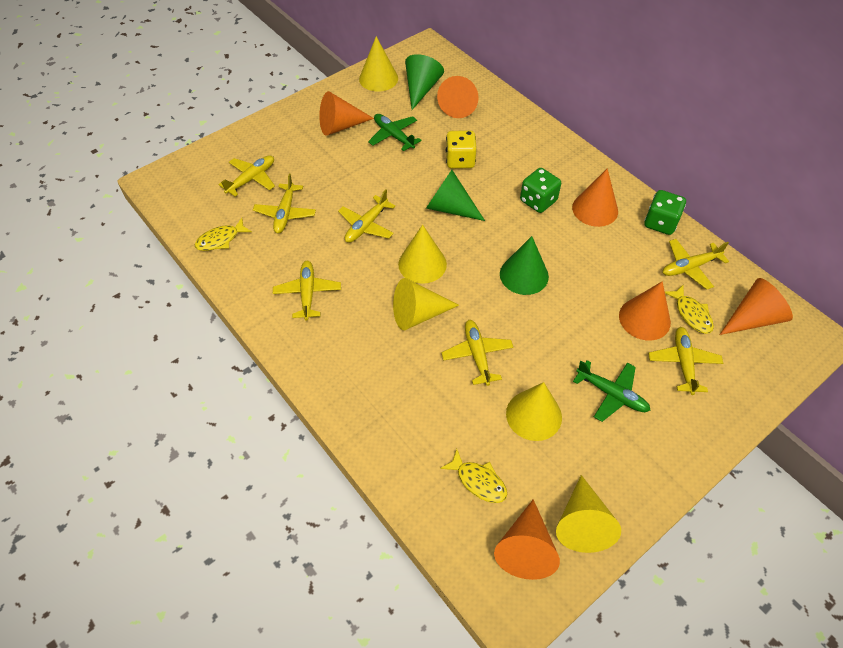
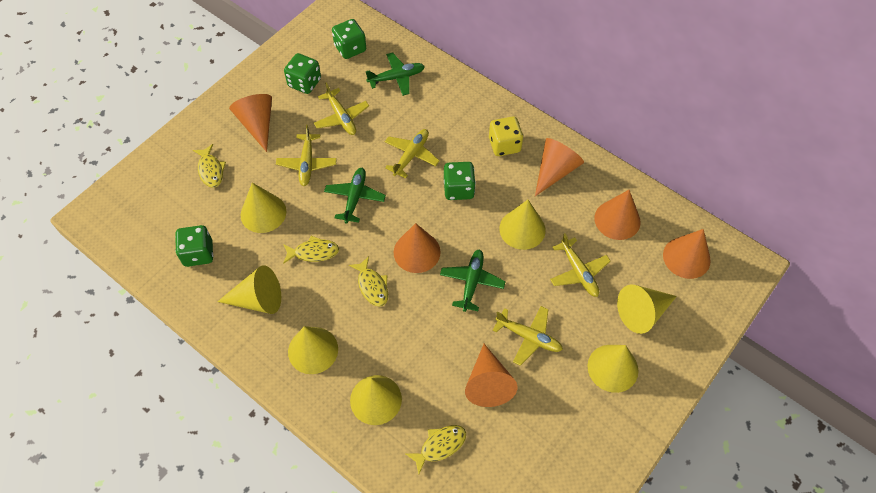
green cone: [405,54,444,110] [426,170,485,221] [500,236,549,295] = 3 -> none = 0
green dice: [520,168,561,213] [644,190,686,235] = 2 -> [175,225,213,267] [284,53,321,94] [332,19,366,59] [444,162,476,200] = 4
green plane: [368,114,422,151] [573,360,651,422] = 2 -> [324,168,386,224] [366,53,425,96] [440,250,506,312] = 3
yellow cone: [359,36,398,91] [393,278,459,330] [398,225,447,284] [506,382,562,441] [556,475,621,553] = 5 -> [217,265,281,314] [241,183,286,233] [288,326,338,374] [350,375,402,425] [499,200,546,250] [587,345,639,393] [617,284,677,334] = 7
yellow fish: [195,218,252,251] [440,449,507,503] [665,285,714,334] = 3 -> [193,144,226,188] [283,236,339,264] [349,256,388,307] [406,425,466,474] = 4
yellow plane: [219,155,275,196] [253,174,316,234] [273,261,341,321] [338,189,396,243] [441,320,514,386] [648,327,723,395] [663,239,729,290] = 7 -> [276,125,337,186] [314,82,369,135] [385,129,440,178] [493,306,563,366] [550,233,611,297] = 5

